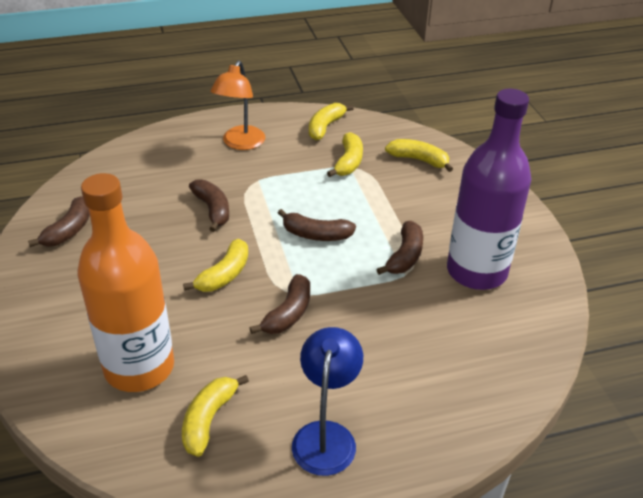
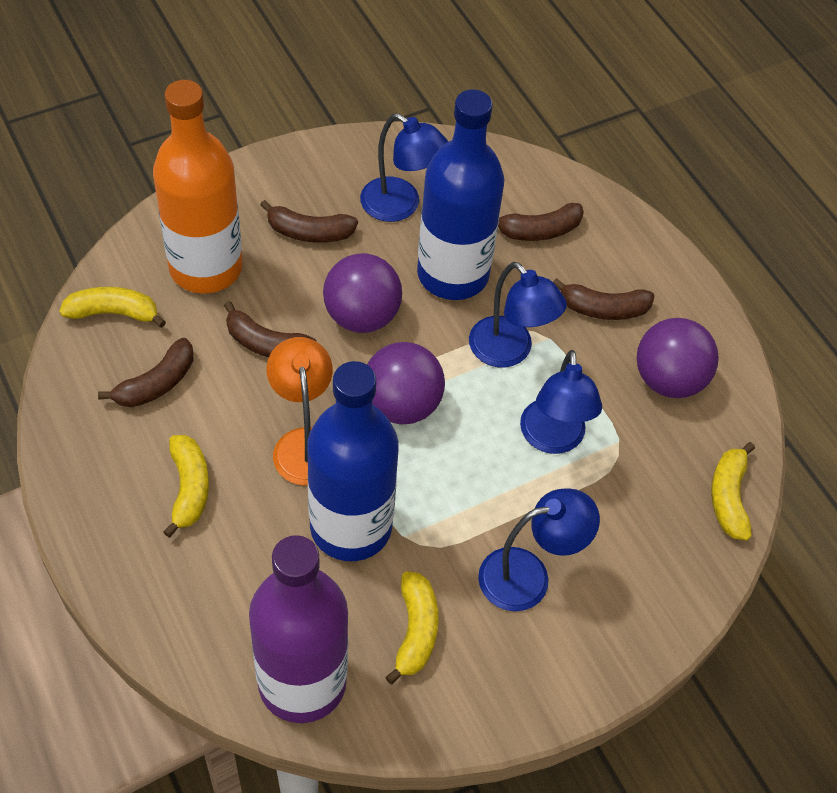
blue bottle: none = 0 -> [307,361,399,561] [417,89,504,300] = 2
blue lamp: [292,327,363,476] = 1 -> [360,113,449,222] [469,262,567,368] [478,488,600,611] [520,350,602,454] = 4
purple ball: none = 0 -> [323,253,402,333] [367,342,445,425] [637,318,719,398] = 3
yellow banana: [182,375,249,457] [183,239,248,292] [309,103,354,140] [327,132,363,177] [385,139,453,172] = 5 -> [59,287,166,328] [164,435,209,538] [385,571,439,684] [711,442,755,541] = 4

